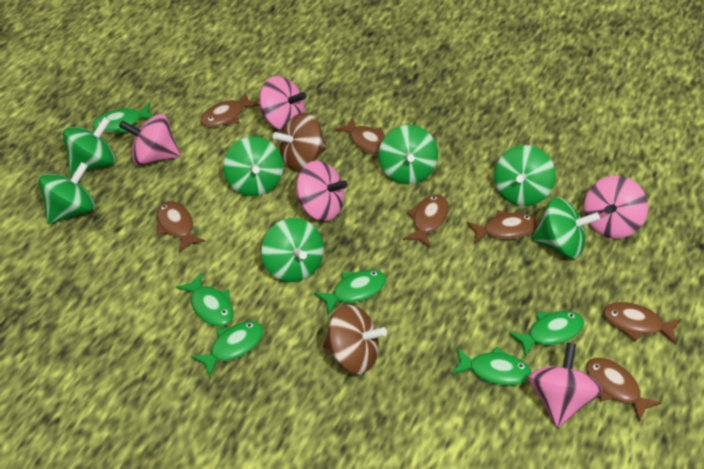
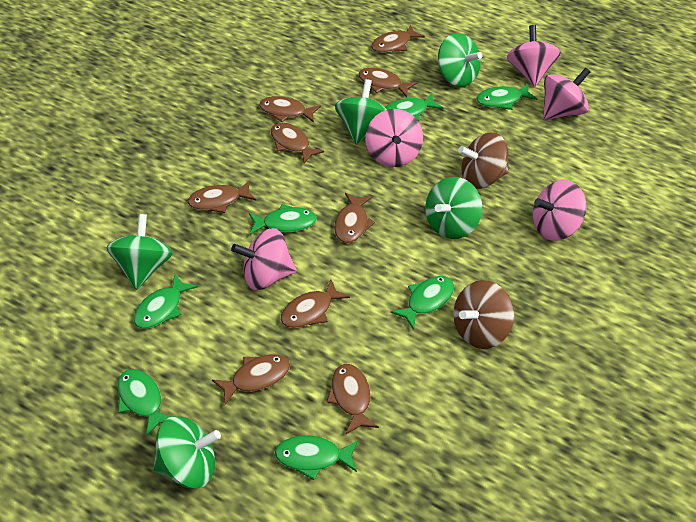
brown fish: [156,201,205,253] [200,92,260,127] [334,117,385,155] [403,194,449,248] [467,210,538,244] [586,358,662,422] [603,302,681,344] = 7 -> [188,180,256,213] [212,354,290,405] [259,96,321,123] [271,123,324,164] [281,280,350,328] [326,364,379,434] [334,193,375,243] [358,67,417,97] [371,25,425,53] = 9
green fish: [92,103,153,133] [176,273,234,326] [191,321,264,378] [314,270,387,315] [451,346,532,386] [509,311,584,357] = 6 -> [117,369,170,437] [133,274,198,329] [249,204,317,235] [275,435,358,480] [385,93,443,121] [391,276,454,330] [476,83,537,110] = 7
green spinning top: [38,162,95,224] [63,117,116,176] [223,136,283,196] [261,218,324,282] [379,125,438,184] [494,145,556,206] [532,197,600,258] = 7 -> [106,214,172,290] [153,416,221,489] [335,79,387,145] [425,177,482,239] [438,33,482,87] = 5

